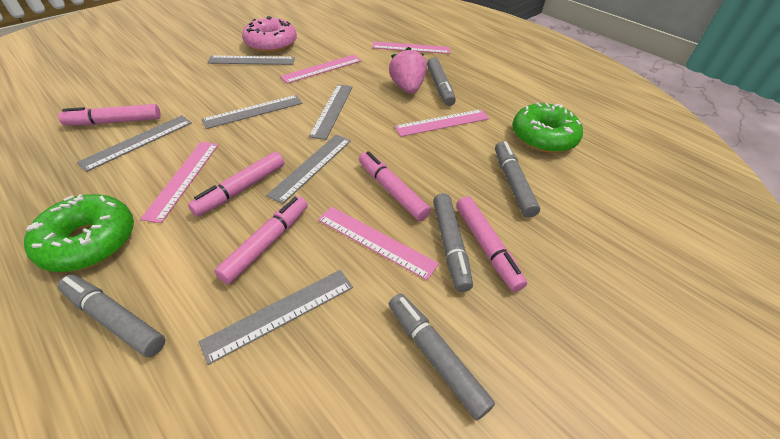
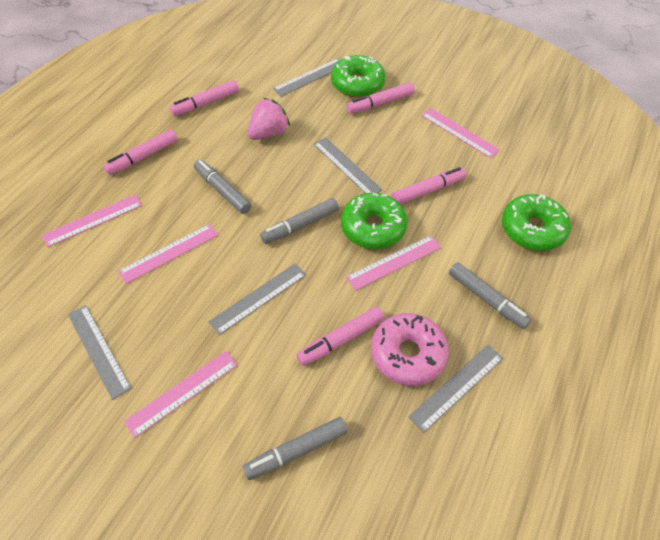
green donut: [24,194,134,272] [513,103,583,153] = 2 -> [331,55,385,98] [341,193,407,249] [502,194,571,251] = 3
grey marker: [58,275,165,357] [389,293,495,420] [427,57,456,106] [433,193,473,292] [495,141,540,218] = 5 -> [194,160,252,214] [243,417,348,480] [260,198,339,244] [449,262,532,329] = 4
grey ruler: [77,115,192,172] [199,270,353,365] [201,95,303,129] [207,56,295,65] [266,135,351,204] [309,84,352,140] = 6 -> [68,305,132,400] [209,264,306,335] [273,58,340,97] [313,137,382,194] [409,345,503,432] = 5

